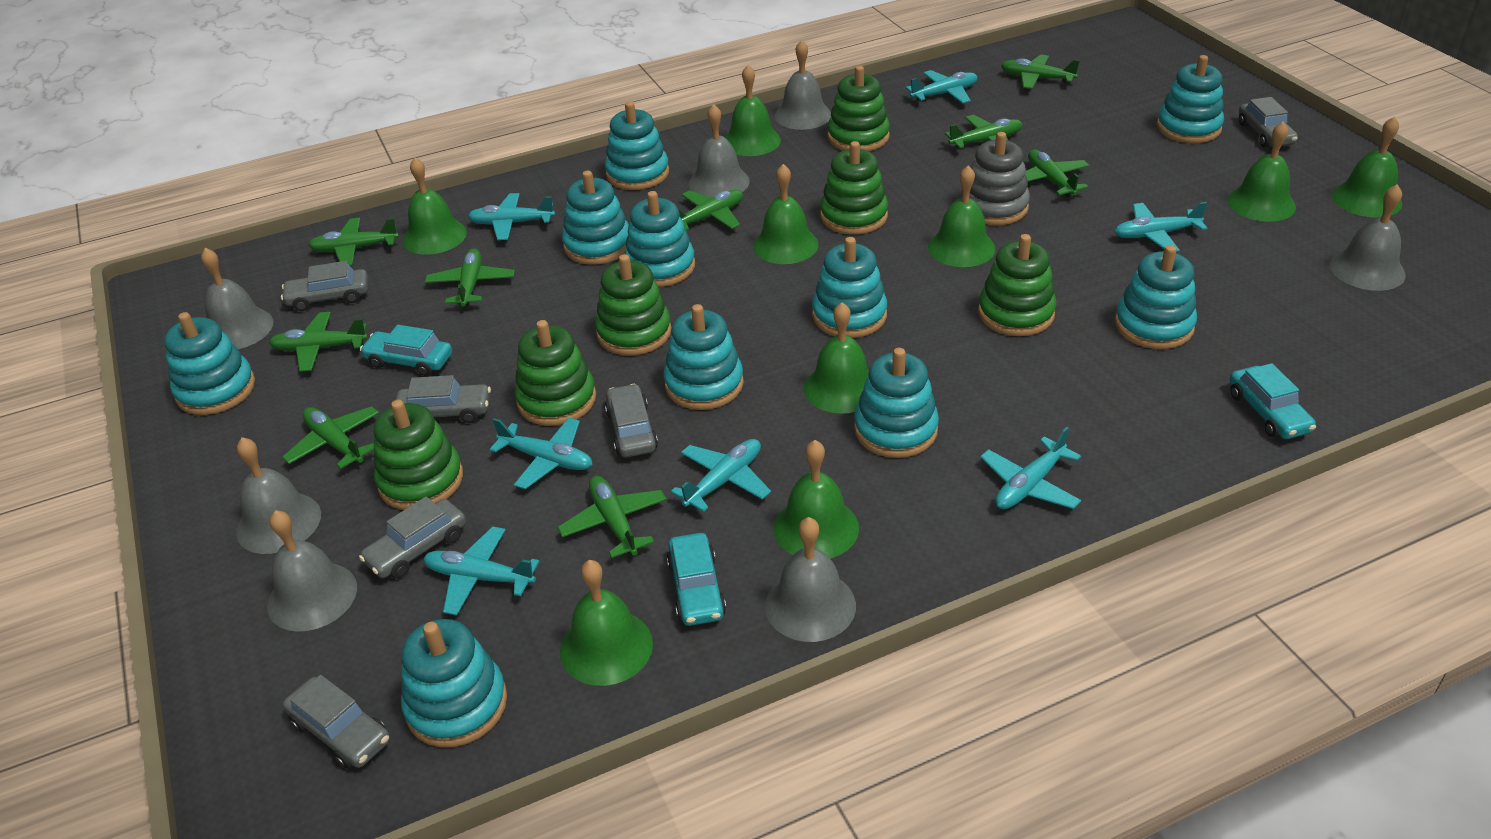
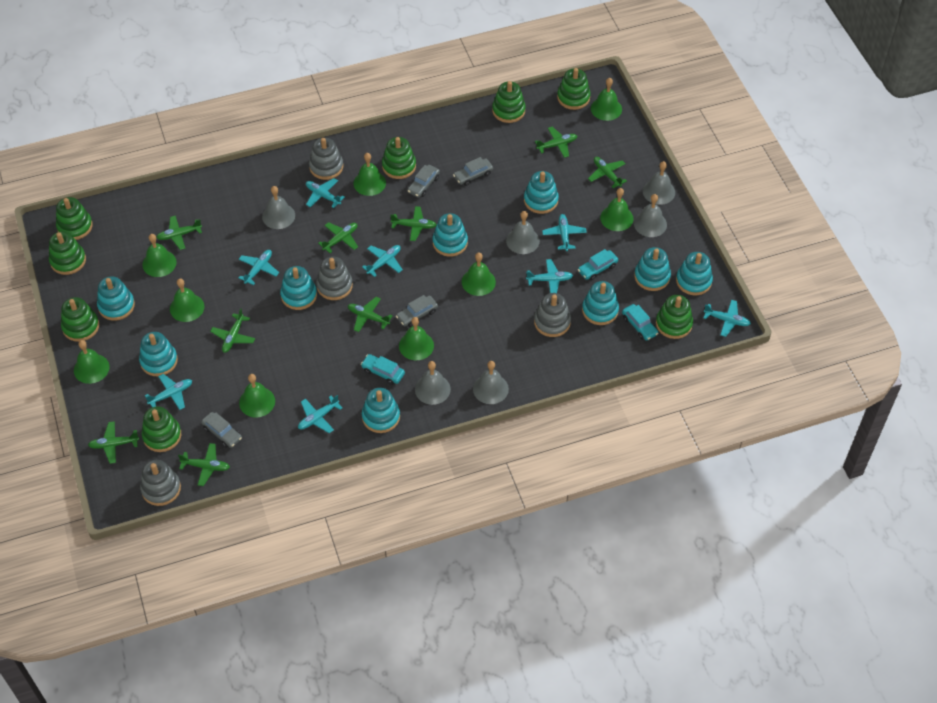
green stacking toy: [374,400,463,510] [514,320,596,426] [595,254,672,355] [820,141,888,234] [828,66,890,151] [978,234,1056,336] = 6 -> [49,231,86,275] [56,197,93,240] [61,297,99,342] [142,406,181,452] [382,137,416,179] [492,81,526,123] [557,68,591,110] [656,295,693,339] = 8
grey bell: [201,248,273,349] [236,437,321,554] [267,510,357,632] [689,104,750,198] [765,517,856,642] [775,40,831,130] [1330,184,1406,291] = 7 -> [262,186,295,229] [415,361,451,405] [473,361,509,404] [506,211,540,254] [634,194,667,237] [643,161,675,205] = 6
grey car: [281,261,368,311] [283,675,390,769] [359,496,466,578] [396,375,491,423] [605,384,658,457] [1239,97,1298,147] = 6 -> [201,412,242,448] [396,295,438,327] [408,165,440,198] [453,157,493,186] = 4
grey stacking toy: [961,132,1030,225] = 1 -> [140,460,181,506] [309,138,343,180] [316,256,353,300] [534,293,571,337] = 4
turquoise plane: [423,526,539,616] [468,193,555,240] [489,417,593,489] [671,439,771,512] [906,70,978,104] [980,427,1081,509] [1114,202,1207,252] = 7 -> [145,374,192,410] [239,250,279,285] [298,395,342,433] [306,178,345,208] [362,245,403,277] [526,259,573,293] [542,214,587,251] [704,300,751,337] = 8
turquoise stacking toy: [164,312,255,415] [401,619,507,747] [562,171,629,265] [605,102,669,190] [624,191,695,287] [663,304,744,410] [812,237,887,338] [854,348,939,458] [1115,245,1197,349] [1157,55,1224,143] = 10 -> [97,276,135,321] [139,332,178,376] [280,266,317,310] [362,388,400,433] [432,213,468,257] [524,171,559,214] [582,281,619,325] [634,247,671,291] [676,252,713,295] = 9

